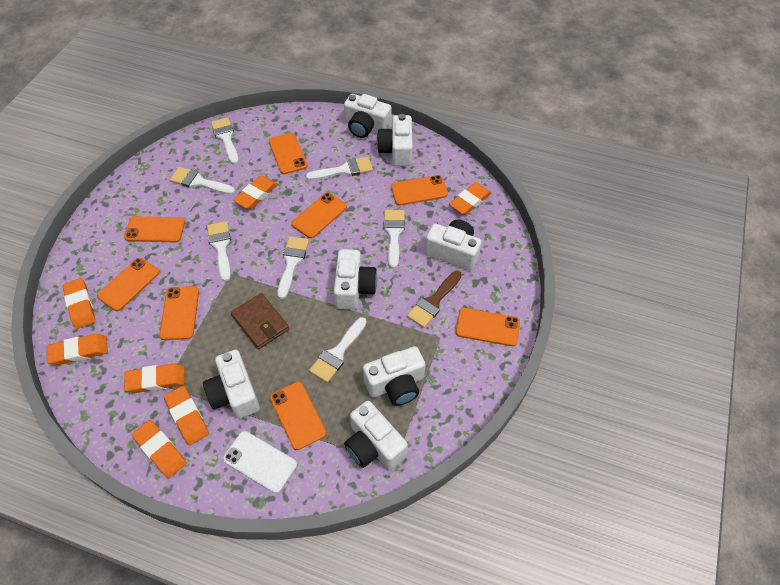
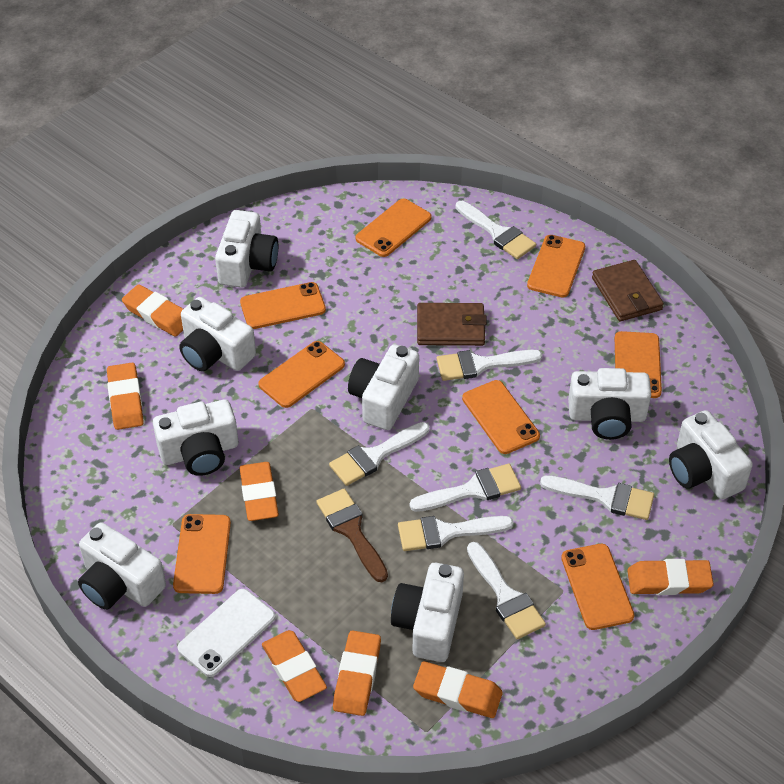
brown wallet: [231,293,289,349] = 1 -> [417,303,487,346] [592,260,664,321] = 2
white camera: [203,350,260,419] [334,249,377,310] [344,94,392,138] [344,401,408,470] [363,346,425,406] [377,114,413,166] [425,219,481,270] = 7 -> [78,522,166,610] [153,399,238,476] [179,297,256,371] [215,210,278,288] [348,344,419,430] [391,563,464,662] [568,368,651,440] [669,410,753,499] = 8

